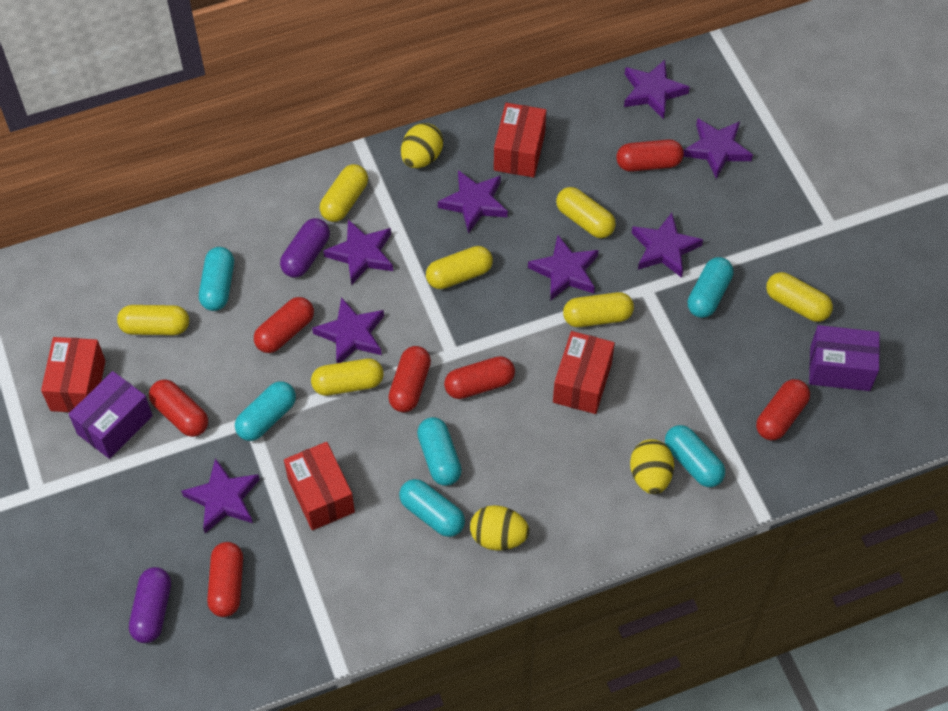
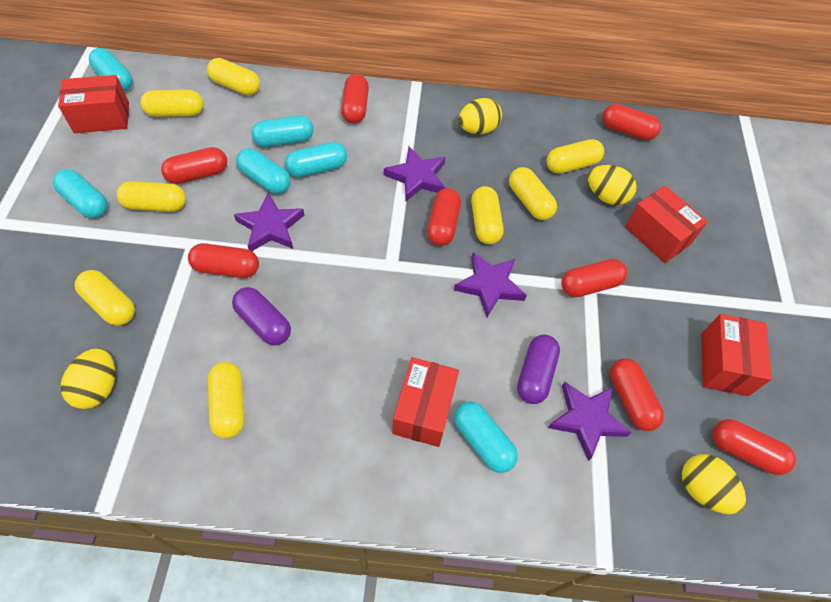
purple box: [69,371,153,459] [809,325,880,391] = 2 -> none = 0
purple star: [181,458,260,533] [312,297,384,363] [323,220,393,285] [438,170,508,234] [528,235,599,301] [624,60,690,119] [632,213,703,278] [683,118,753,179] = 8 -> [234,193,305,251] [384,147,446,201] [454,252,527,317] [548,382,631,461] = 4
red capsule: [149,379,208,437] [207,542,243,617] [254,297,314,353] [388,346,431,412] [444,356,515,399] [616,139,684,172] [756,379,810,440] = 7 -> [161,147,227,184] [188,243,259,278] [341,74,369,124] [427,188,461,246] [561,259,627,297] [602,104,661,140] [610,358,664,431] [712,419,796,475] = 8
yellow capsule: [117,305,189,335] [311,359,384,396] [320,164,368,222] [426,246,493,289] [556,187,616,238] [563,292,634,327] [766,272,833,322] = 7 -> [75,270,135,326] [117,181,186,212] [140,90,204,117] [207,58,260,96] [208,362,245,439] [471,186,503,245] [509,167,557,220] [547,139,604,174] = 8
yellow egg: [401,123,443,168] [470,505,529,551] [630,439,674,494] = 3 -> [60,348,115,409] [458,98,502,134] [588,165,637,205] [682,454,746,514] = 4

